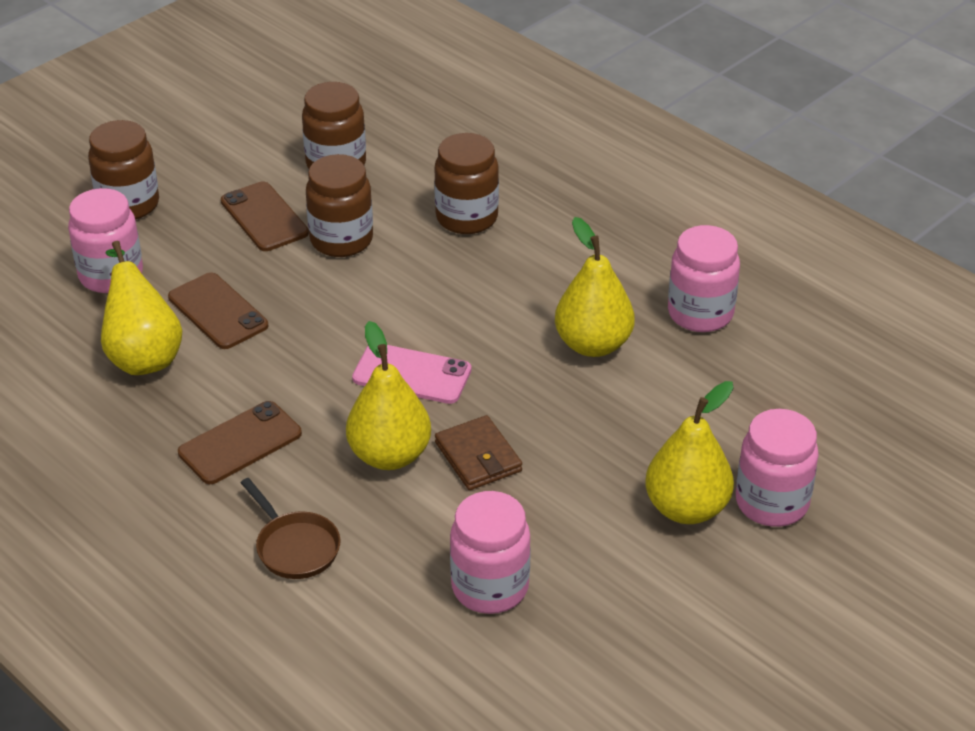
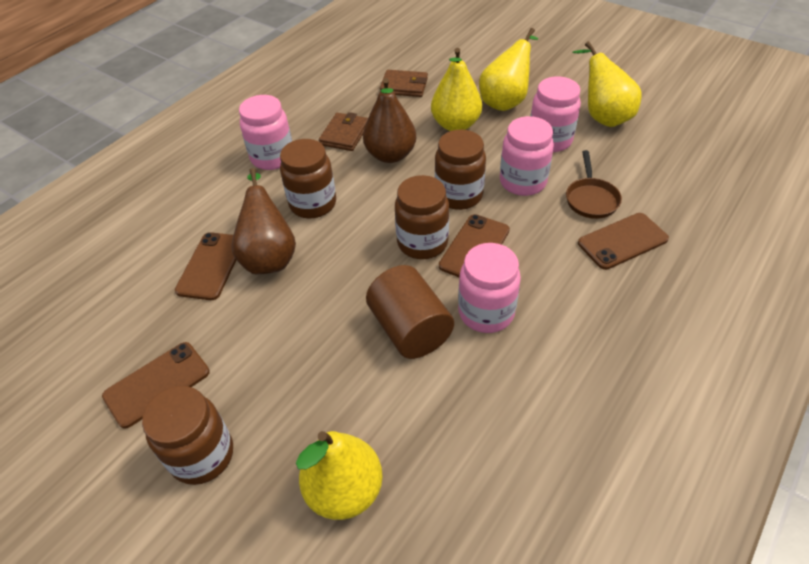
brown cylinder: none = 0 -> [366,265,454,359] = 1
brown pear: none = 0 -> [231,168,296,275] [363,78,416,163] = 2
brown phone: [168,272,268,349] [178,401,302,484] [221,181,309,251] = 3 -> [102,342,210,429] [175,232,236,300] [439,214,510,278] [578,213,669,270] = 4
brown wallet: [435,415,522,490] = 1 -> [319,112,368,151] [380,70,428,97] = 2
pink phone: [352,345,471,404] = 1 -> none = 0

